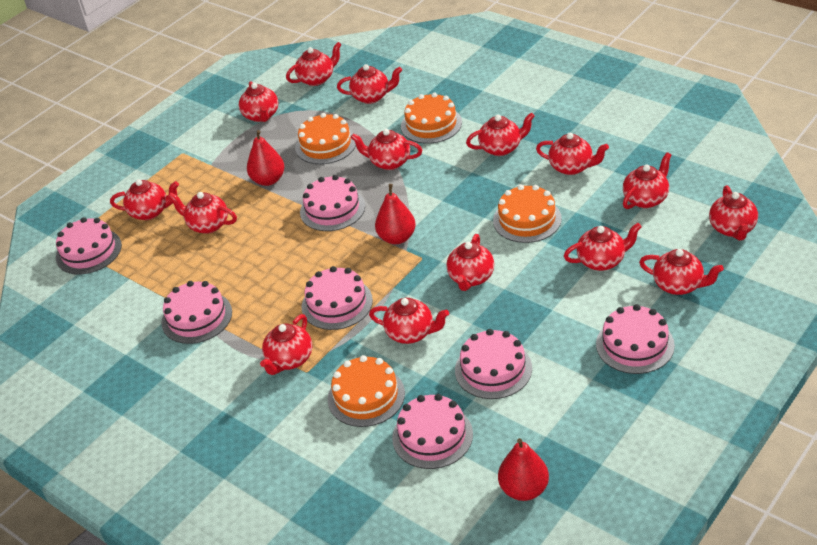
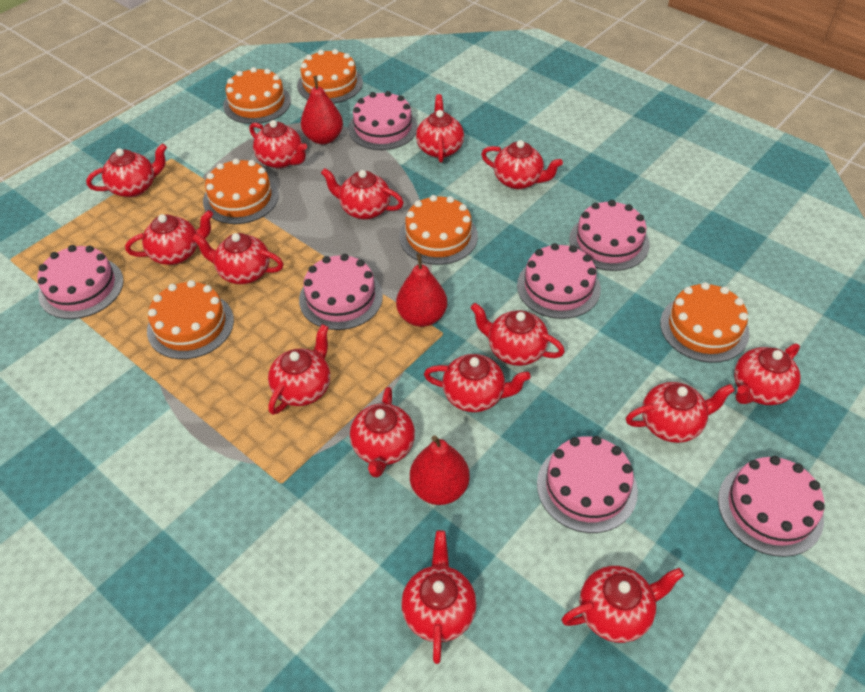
orange cake: [295,113,356,164] [328,355,405,427] [401,93,462,144] [493,185,562,243] = 4 -> [147,280,234,359] [203,158,279,224] [223,67,291,124] [297,49,363,104] [399,195,478,265] [660,282,749,363] = 6

